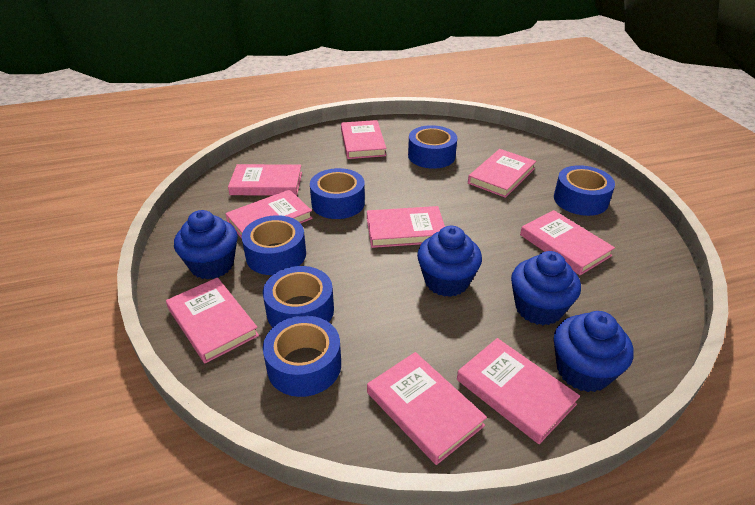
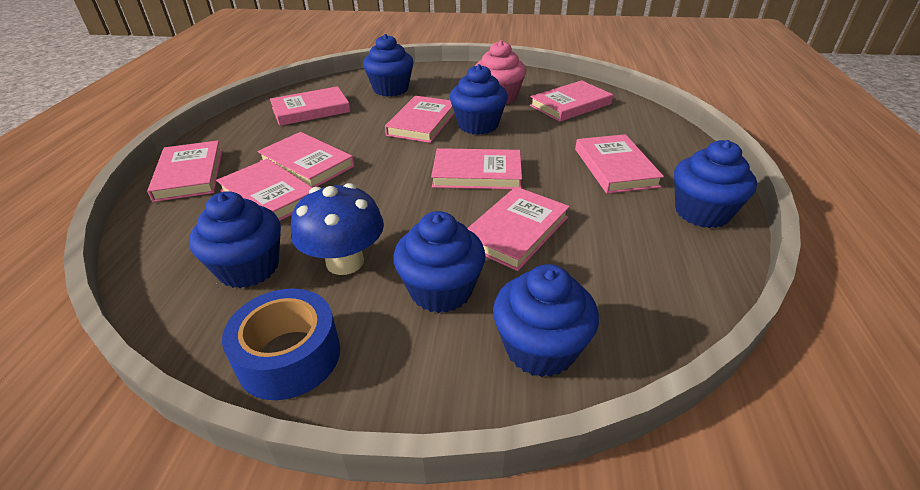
blue cupcake: [174,210,238,279] [417,226,482,297] [511,251,581,325] [554,311,634,392] = 4 -> [189,191,281,288] [363,34,414,97] [393,211,486,313] [450,64,508,135] [493,264,599,377] [674,140,757,228] = 6
blue mushroom: none = 0 -> [291,183,384,275] = 1
blue tape: [242,215,306,275] [263,266,334,327] [263,316,341,397] [310,168,365,219] [408,125,457,169] [554,165,615,216] = 6 -> [222,288,340,400] = 1
pink cupcake: none = 0 -> [475,40,526,105] = 1

